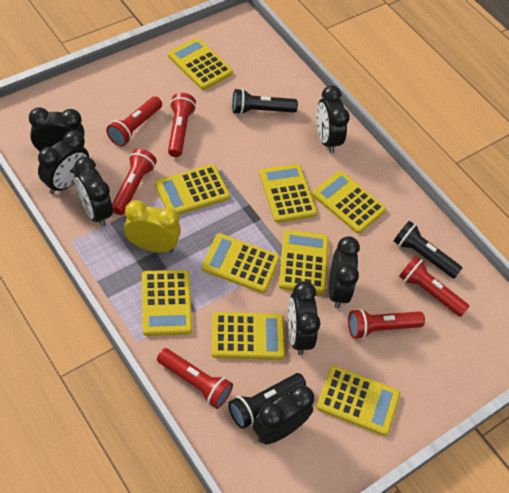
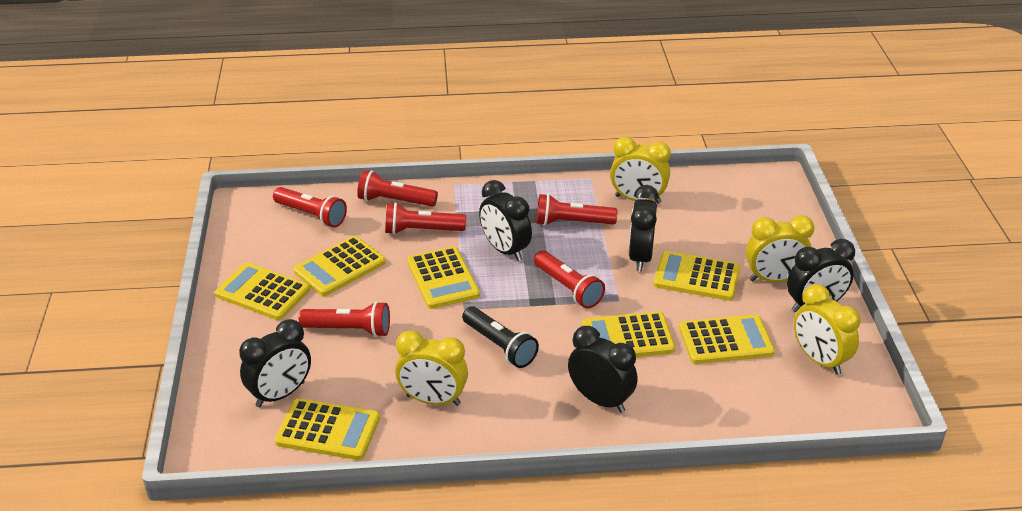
black clock: [29,107,85,152] [38,130,89,194] [74,157,113,227] [253,385,314,445] [288,281,320,355] [316,85,350,153] [329,236,360,308] = 7 -> [239,319,311,407] [479,180,532,261] [568,326,638,413] [629,185,659,271] [787,239,855,313] = 5
black flashlight: [228,373,306,429] [232,89,298,115] [394,220,462,278] = 3 -> [462,306,539,368] = 1
yellow calculator: [142,270,192,336] [155,164,230,215] [168,38,233,90] [201,233,280,293] [212,312,285,360] [259,164,317,223] [279,230,329,294] [312,171,386,234] [316,365,400,436] = 9 -> [215,263,310,320] [275,398,380,460] [293,236,386,296] [407,247,480,309] [582,312,675,357] [654,251,740,301] [679,314,775,364] = 7
yellow clock: [124,200,181,252] = 1 -> [395,330,468,406] [610,137,671,204] [746,215,814,282] [794,284,860,375] = 4

